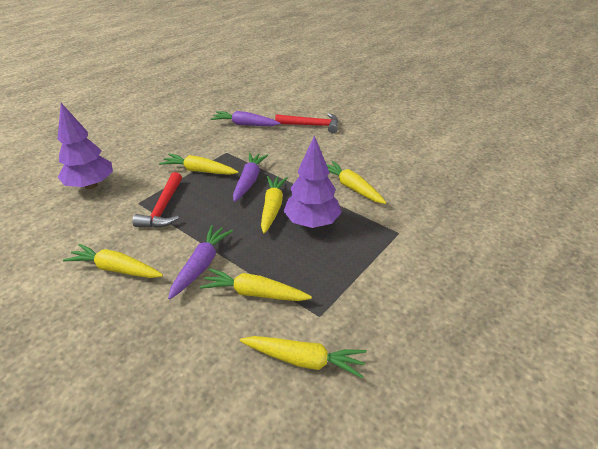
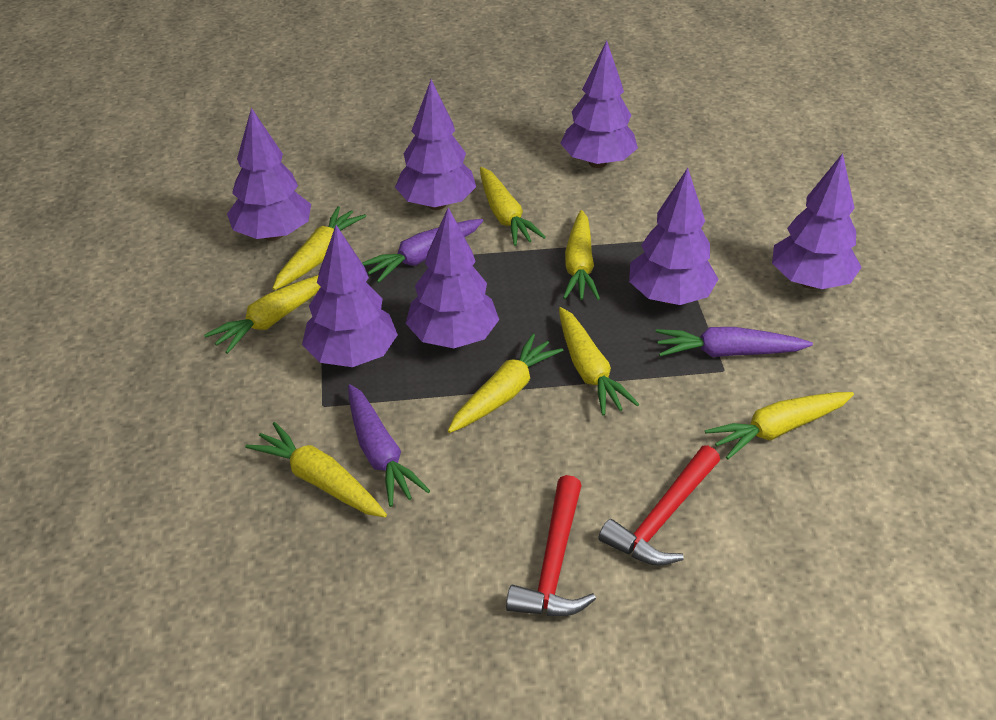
purple tree: [58,103,113,189] [283,135,342,228] = 2 -> [227,108,311,241] [302,225,398,367] [395,80,476,210] [406,207,499,348] [560,40,638,168] [629,168,718,305] [772,153,862,289] = 7
yellow carrot: [63,244,163,278] [159,154,238,175] [200,268,312,301] [240,336,367,379] [261,176,288,234] [326,161,386,204] = 6 -> [204,275,321,354] [245,422,387,517] [272,206,366,290] [448,334,564,433] [480,167,546,246] [559,307,640,416] [563,210,600,300] [705,392,854,459] = 8

